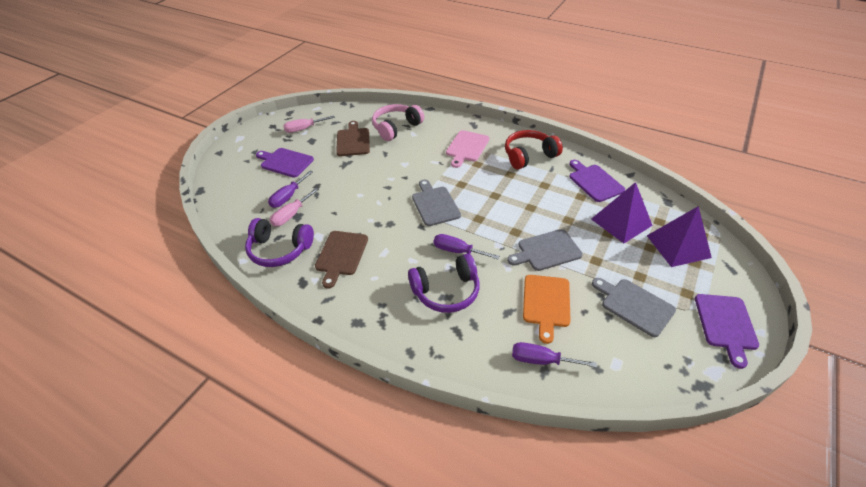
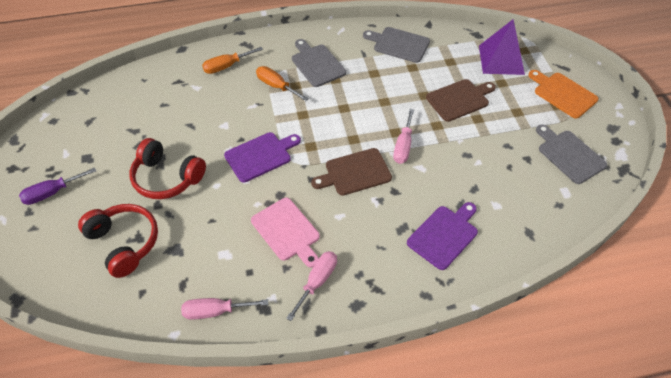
orange screwdriver: none = 0 -> [202,47,263,74] [256,66,309,101] = 2
pink headphones: [372,104,424,141] = 1 -> none = 0
pink screwdriver: [270,188,319,226] [283,116,335,133] = 2 -> [181,298,268,320] [286,251,337,321] [393,109,414,164] = 3
purple cutting board: [256,148,314,177] [569,160,625,202] [695,294,759,369] = 3 -> [224,132,301,182] [407,202,478,270] = 2
purple headphones: [245,218,314,267] [408,254,480,313] = 2 -> none = 0
purple pyramid: [591,182,653,243] [647,206,712,267] = 2 -> [479,19,525,75] = 1
purple screwdriver: [268,170,313,208] [434,234,500,260] [512,342,597,368] = 3 -> [19,168,96,205] = 1
red headphones: [505,130,563,169] = 1 -> [78,204,158,278] [130,138,206,199] = 2

